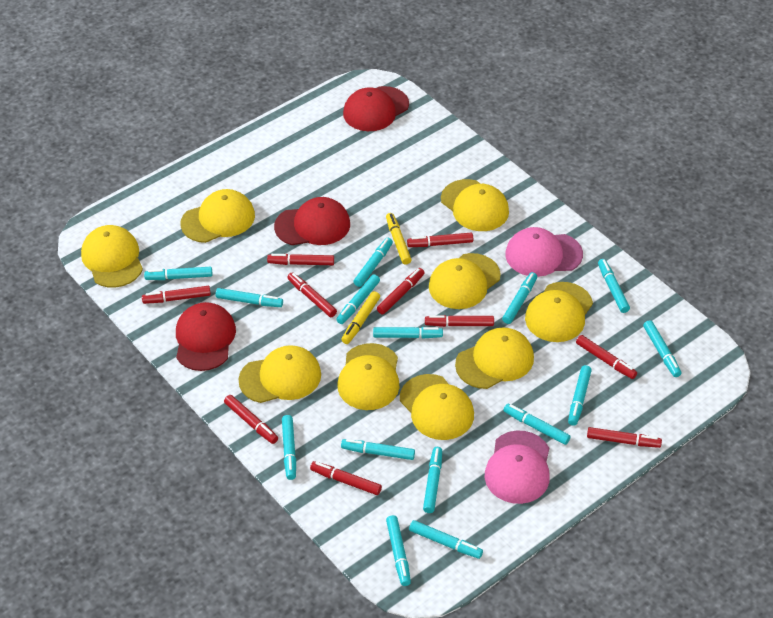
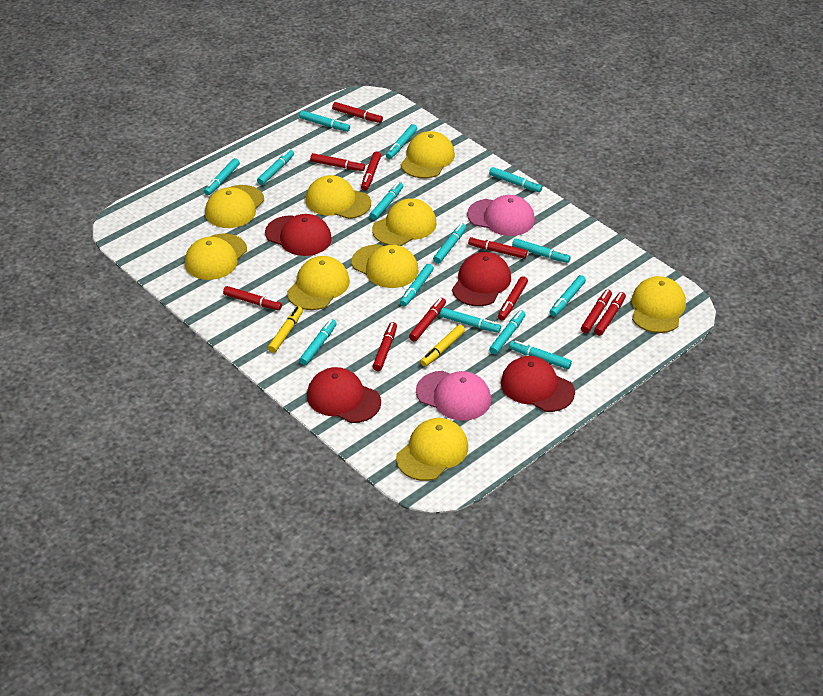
red cap: [176,302,236,371] [274,197,350,245] [343,86,409,131] = 3 -> [265,214,332,256] [307,367,381,423] [452,252,511,306] [501,356,575,412] = 4
turquoise marker: [144,267,212,280] [215,288,283,307] [282,415,296,480] [336,274,380,324] [341,439,415,460] [354,238,393,287] [373,327,443,339] [386,515,411,586] [409,520,483,559] [423,447,442,513] [502,272,537,324] [503,403,571,445] [568,365,592,426] [598,259,630,313] [643,320,681,377] = 15 -> [204,158,240,195] [257,149,294,185] [299,111,350,132] [299,319,337,365] [370,182,403,220] [386,124,417,159] [400,264,434,306] [433,223,466,264] [440,308,501,333] [489,167,542,192] [489,310,526,355] [509,340,572,369] [512,238,571,263] [550,275,586,316] = 14

